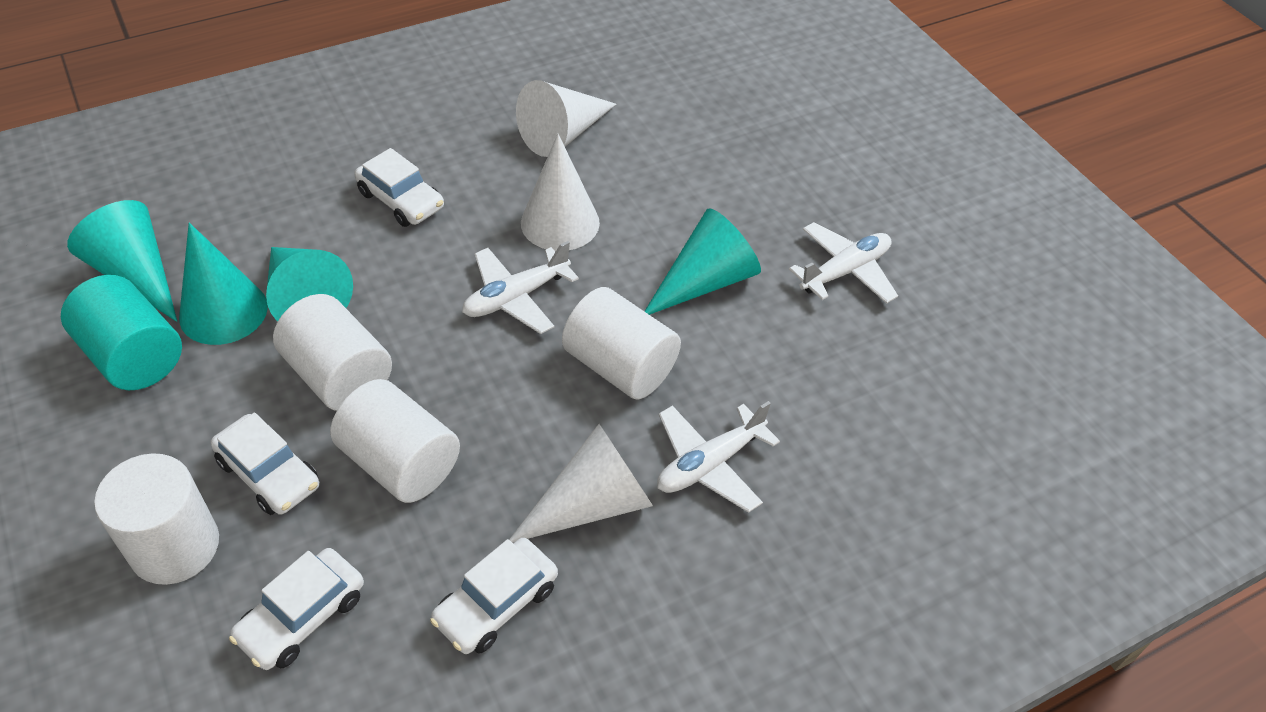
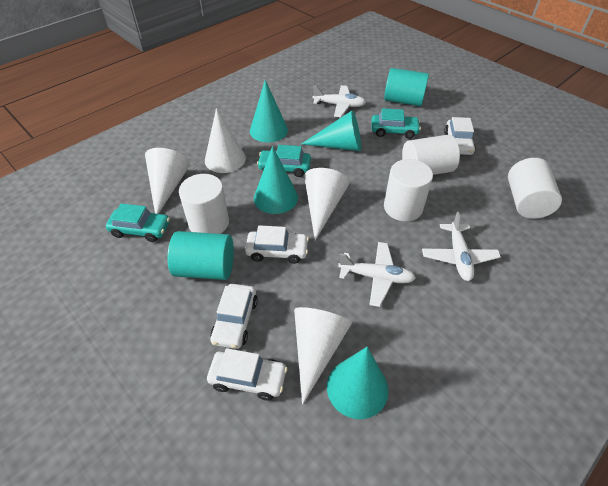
turquoise car: none = 0 -> [106,203,170,242] [257,145,311,177] [371,108,421,139] = 3
turquoise cylinder: [61,275,182,390] = 1 -> [168,231,234,280] [384,68,429,106] = 2
white cone: [509,424,653,543] [516,80,616,157] [521,134,600,251] = 3 -> [145,148,190,214] [205,108,246,173] [294,307,352,405] [304,168,349,240] = 4

